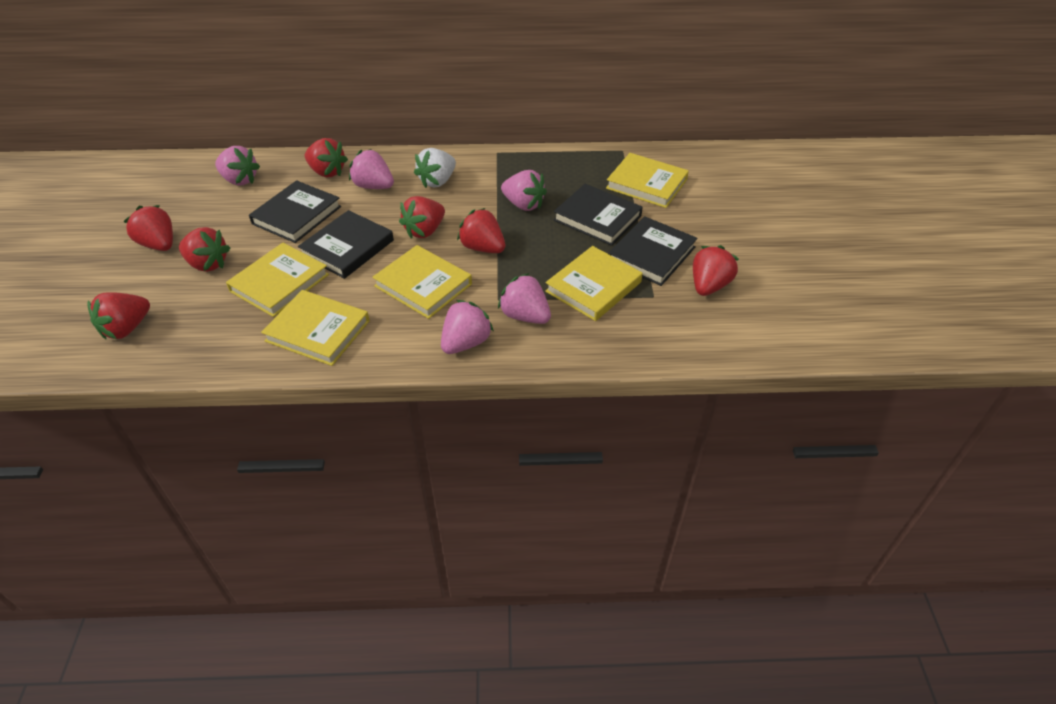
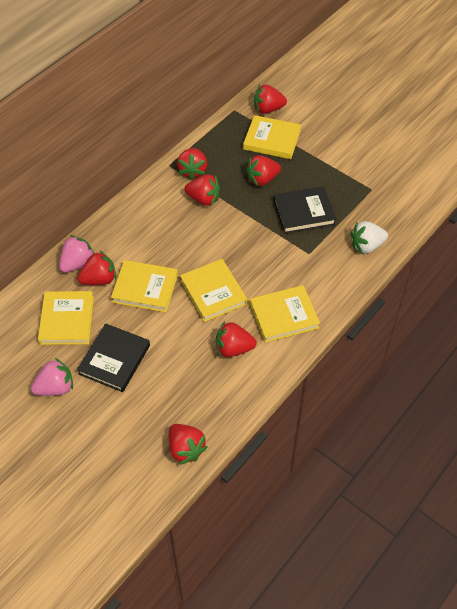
black book: [249,180,341,243] [298,210,394,279] [554,184,643,246] [608,216,697,286] = 4 -> [77,324,150,392] [274,186,336,234] = 2
pink strawberry: [215,146,260,186] [349,149,394,189] [441,300,494,354] [498,273,551,324] [501,170,547,211] = 5 -> [31,358,73,396] [59,235,94,273] = 2

